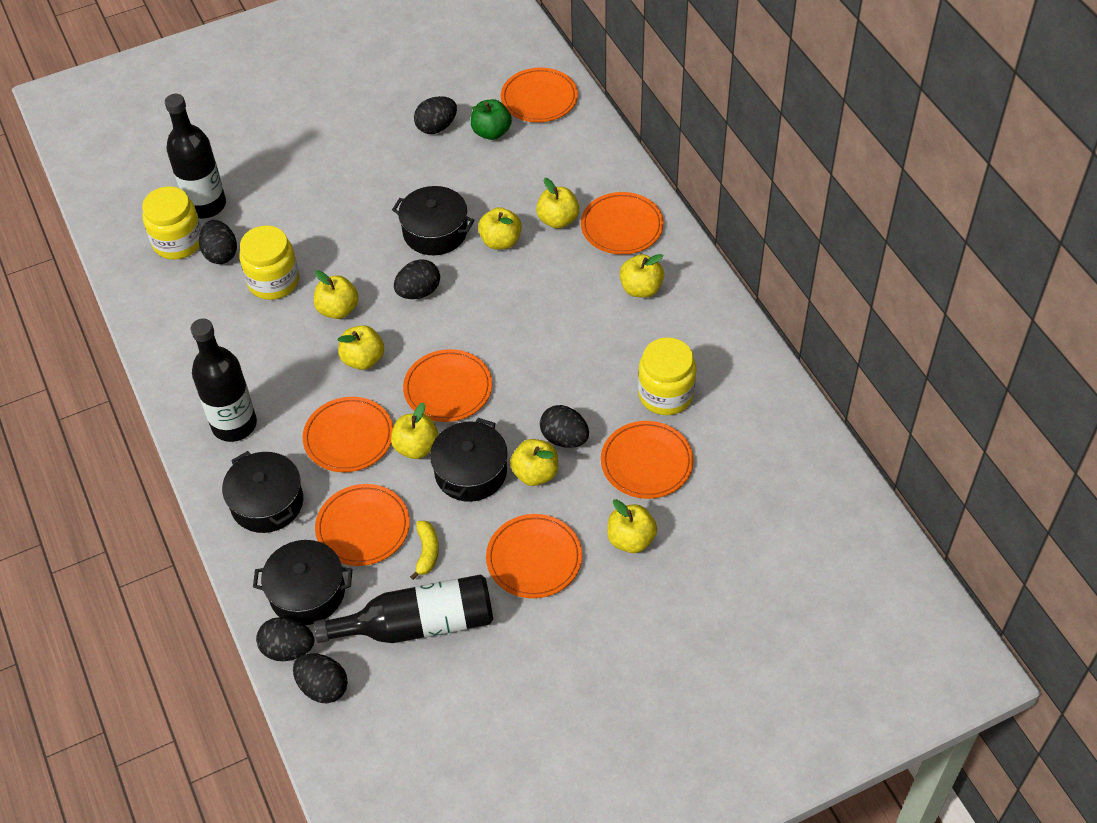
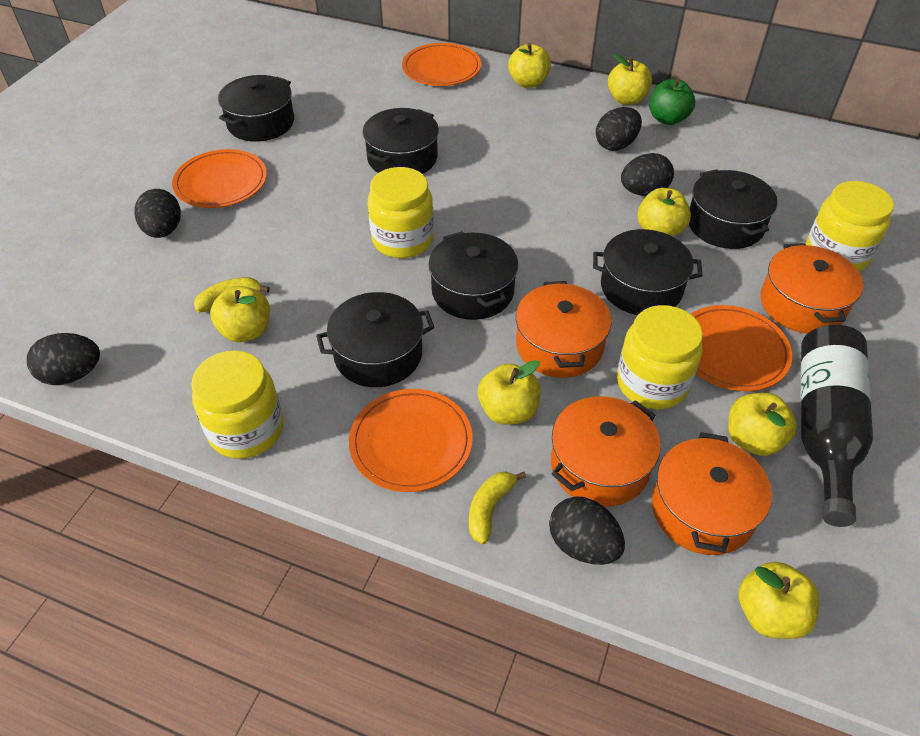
black bottle: [165,94,226,218] [191,319,257,442] [314,574,493,643] = 3 -> [801,324,873,527] = 1
black egg: [199,220,237,264] [256,617,314,661] [293,653,348,704] [394,259,440,299] [414,96,457,134] [540,405,589,448] = 6 -> [27,333,100,385] [134,189,181,238] [549,496,625,565] [596,107,642,151] [621,153,674,196] = 5
black pot: [222,451,303,533] [253,540,353,625] [392,186,475,255] [430,418,508,502] = 4 -> [218,75,294,142] [316,292,435,387] [363,108,439,174] [429,231,518,320] [593,229,703,315] [689,169,777,249] = 6
orange plate: [302,397,393,472] [315,484,410,566] [403,349,492,422] [486,514,582,598] [501,68,578,122] [581,192,664,255] [601,421,694,499] = 7 -> [172,149,267,208] [349,389,473,492] [402,43,481,86] [691,305,792,391] = 4
orange pot: none = 0 -> [516,281,611,378] [551,396,660,507] [652,432,772,555] [761,243,863,334] = 4
yellow apple: [314,270,359,319] [338,325,384,370] [391,402,439,459] [478,207,522,250] [510,439,558,486] [536,178,579,229] [607,499,657,553] [620,254,664,298] = 8 -> [210,286,270,342] [478,360,541,425] [508,43,551,88] [608,54,652,105] [637,188,691,236] [728,393,797,456] [739,562,819,639] = 7
yellow banana: [410,521,439,580] = 1 -> [194,277,270,312] [469,472,526,544] = 2
yellow jar: [142,186,202,260] [239,225,299,300] [638,337,696,415] = 3 -> [191,350,284,459] [368,167,434,258] [617,305,703,409] [806,181,894,271] = 4

